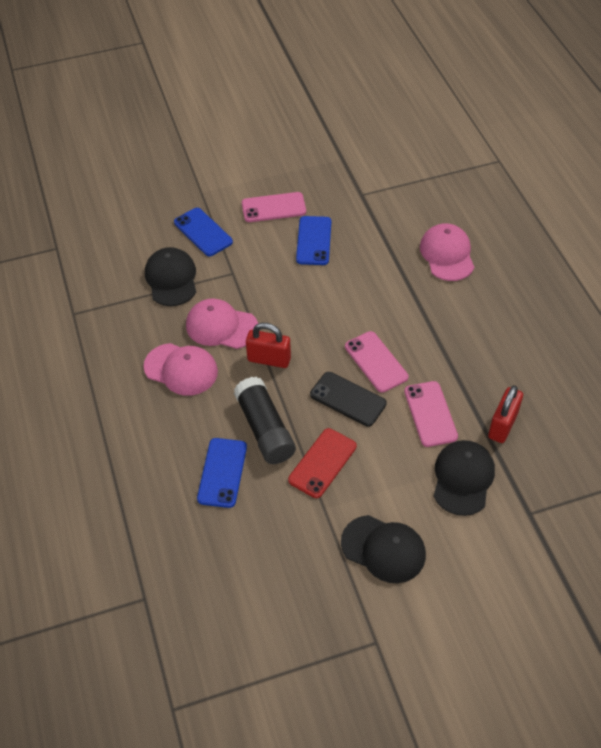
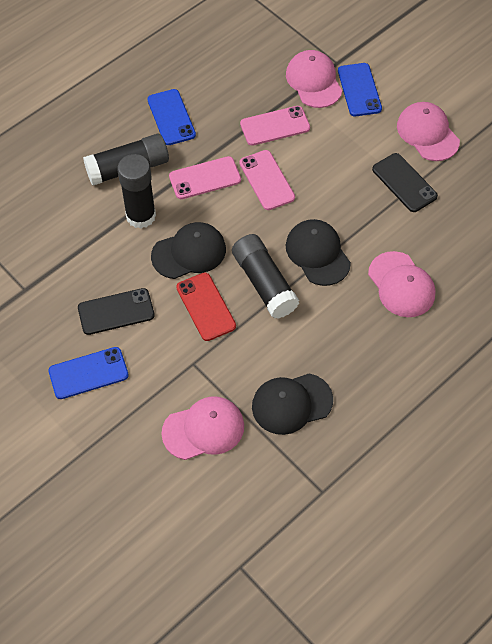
black glue stick: [234,377,296,464] = 1 -> [83,134,169,185] [117,154,156,228] [232,234,299,319] = 3
black phone: [310,372,387,427] = 1 -> [78,288,155,335] [372,153,438,212] = 2
pink cap: [144,343,218,396] [186,298,258,349] [420,223,474,281] = 3 -> [162,396,244,460] [286,50,342,108] [368,251,435,317] [397,102,460,161] = 4
red padlock: [246,323,291,368] [488,385,523,443] = 2 -> none = 0

